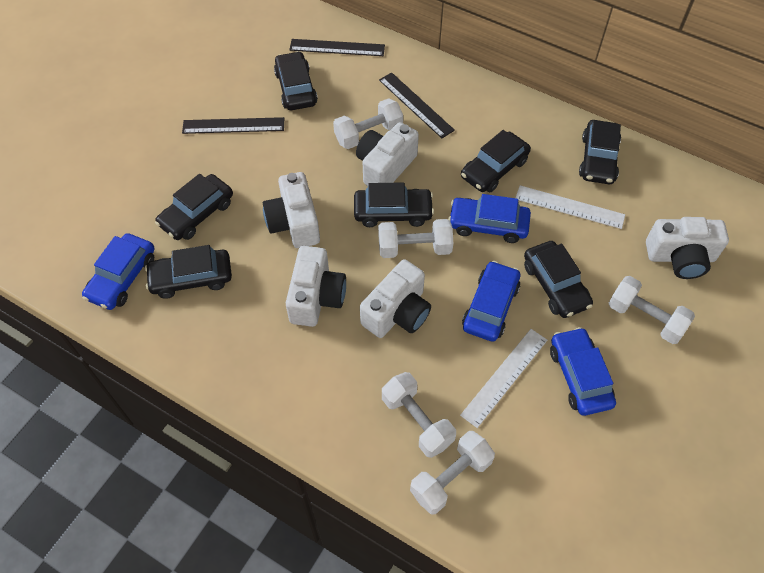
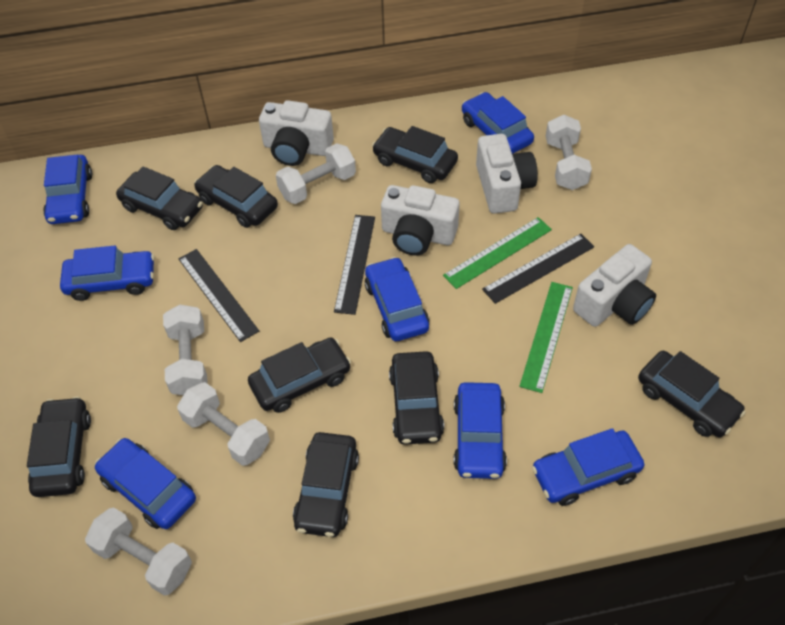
black car: [145,245,232,299] [155,174,233,240] [274,51,318,110] [354,182,434,227] [461,130,531,192] [524,241,593,318] [579,120,621,184] = 7 -> [27,397,91,497] [116,166,203,230] [194,165,278,228] [248,338,351,413] [293,432,359,537] [372,126,458,183] [389,351,444,445] [638,351,746,437] = 8
blue car: [82,233,154,310] [448,194,531,243] [462,261,520,342] [550,327,616,416] = 4 -> [43,155,92,224] [60,245,155,301] [95,438,196,529] [365,257,429,341] [454,382,507,479] [462,92,534,154] [532,428,644,506] = 7
green ruler: none = 0 -> [443,217,552,289] [519,282,573,393] = 2
white camera: [263,172,320,248] [286,246,346,327] [356,122,419,186] [360,259,431,338] [646,217,729,279] = 5 -> [259,100,334,166] [381,185,460,256] [476,134,538,214] [573,244,656,327] = 4
white ruler: [460,329,548,428] [516,185,625,229] = 2 -> none = 0

